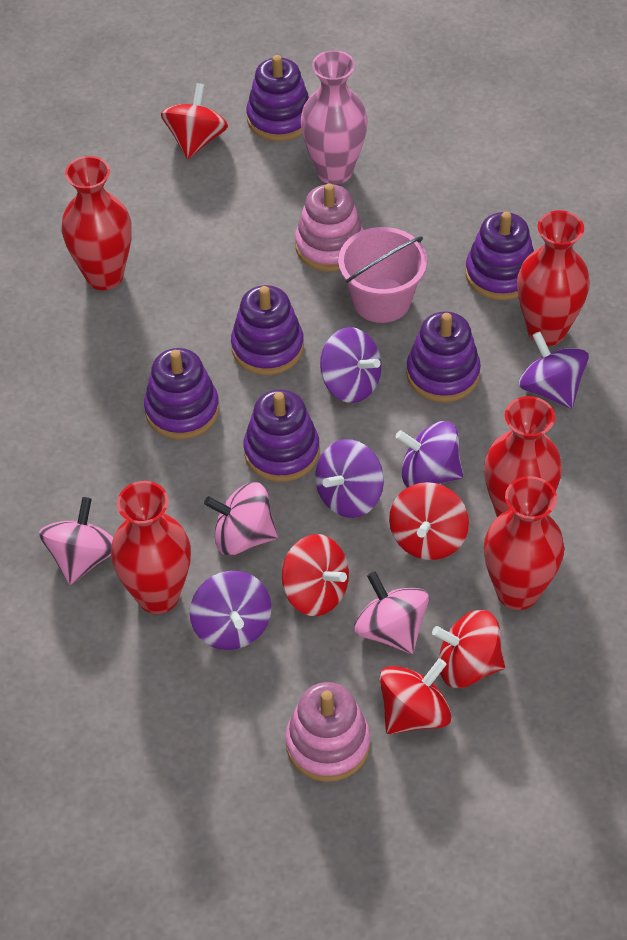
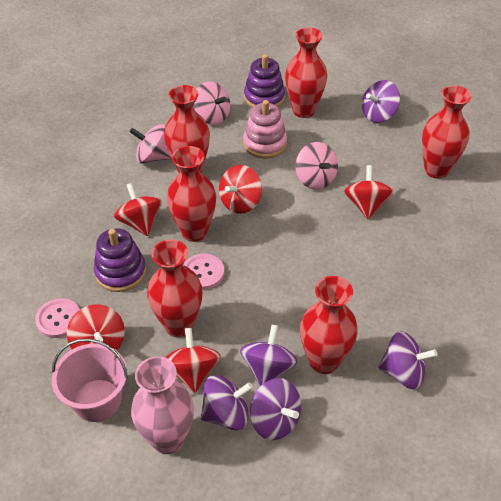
pink button: none = 0 -> [35,298,80,338] [183,254,224,290] = 2
pink stacking toy: [285,682,370,782] [295,183,363,272] = 2 -> [243,100,287,159] = 1
purple stacking toy: [144,348,219,439] [231,285,304,375] [244,389,319,482] [246,55,309,141] [406,311,481,402] [465,212,534,300] = 6 -> [94,228,146,292] [244,54,285,108] = 2
red vase: [61,156,132,290] [111,481,191,614] [484,396,562,517] [484,476,564,610] [517,210,590,346] = 5 -> [147,239,203,337] [164,85,210,173] [167,146,216,242] [285,28,327,118] [300,276,358,374] [422,85,472,179] = 6

